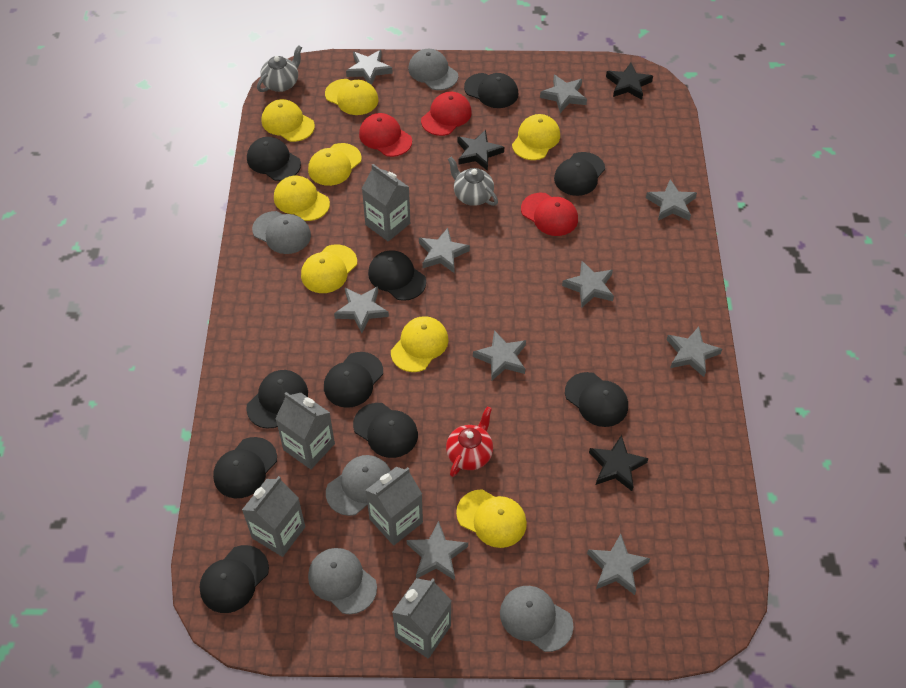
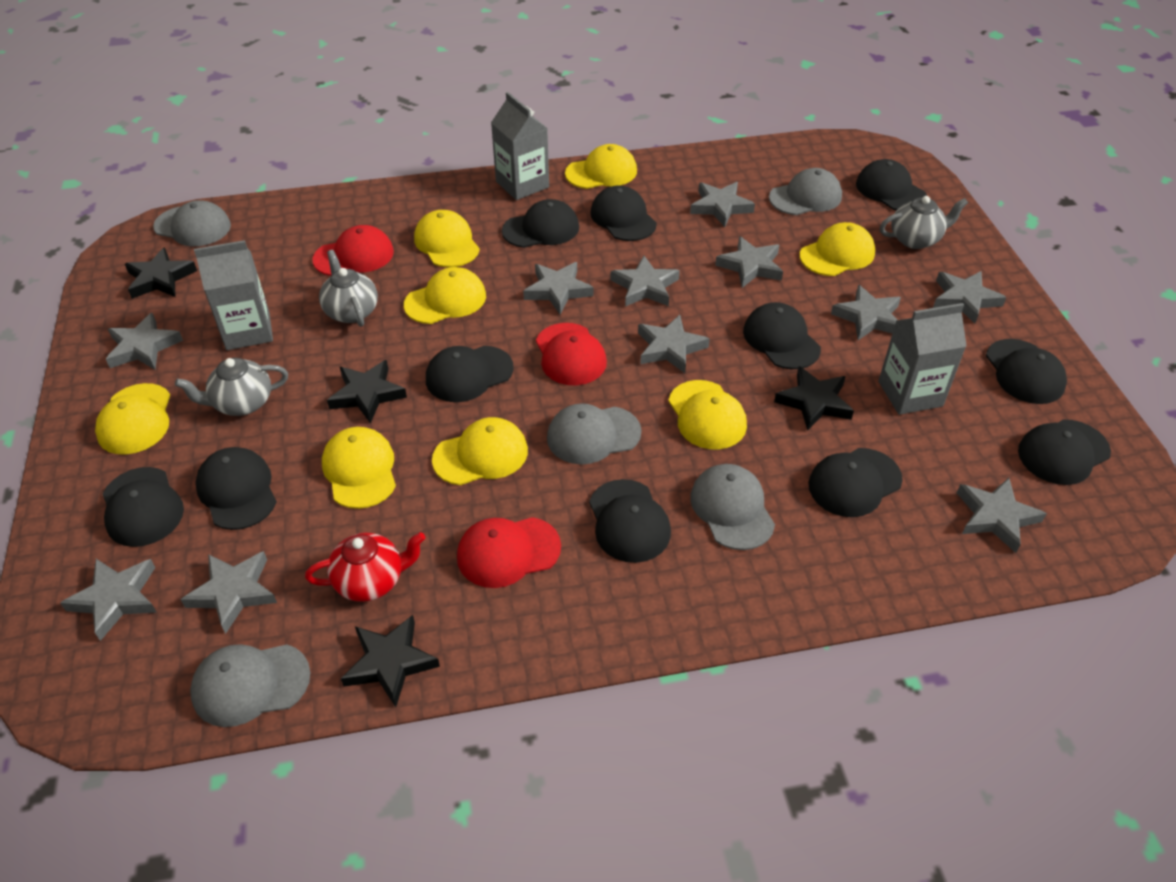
black cap: [200,545,269,613] [213,437,277,499] [246,370,308,429] [247,137,301,181] [324,352,383,408] [353,403,418,458] [368,250,426,301] [464,73,518,108] [554,152,605,196] [565,372,628,427] = 10 -> [103,467,184,547] [195,447,277,530] [426,346,514,402] [502,199,579,248] [589,479,671,563] [590,185,657,241] [743,302,821,369] [809,448,903,517] [856,159,927,210] [986,339,1067,404] [1018,419,1111,485] = 11
black star: [457,130,504,171] [589,435,649,491] [606,63,653,100] = 3 -> [125,247,197,299] [327,360,407,423] [341,615,440,707] [774,366,854,430] = 4
grey carton: [242,476,305,557] [275,392,335,469] [362,164,410,241] [365,467,423,545] [392,578,452,659] = 5 -> [194,240,273,350] [491,92,549,200] [878,303,967,415] = 3
grey star: [334,286,389,333] [346,50,393,85] [406,521,468,580] [419,228,470,273] [473,330,526,380] [540,75,587,113] [562,261,614,307] [587,534,650,595] [646,179,697,221] [667,327,722,377] = 10 -> [60,559,157,641] [106,313,183,370] [180,551,277,634] [523,262,594,315] [611,256,680,307] [638,315,710,373] [690,182,755,227] [715,236,783,288] [831,285,901,340] [933,271,1007,324] [957,478,1047,553] = 11
grey teapot: [257,45,302,92] [448,157,498,206] = 2 -> [175,358,288,416] [319,250,378,327] [880,196,968,249] = 3

